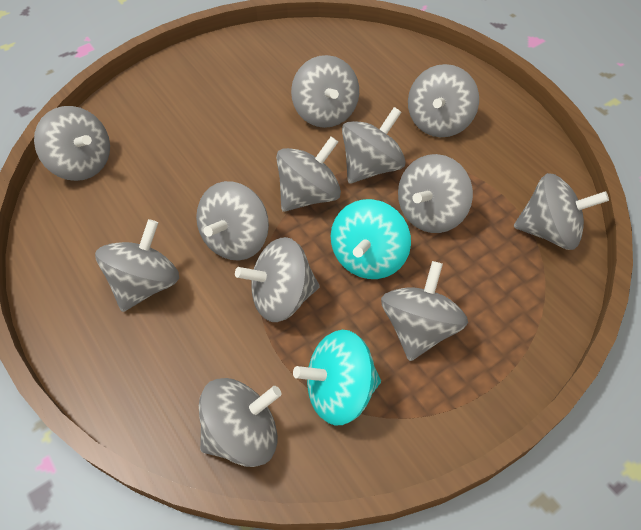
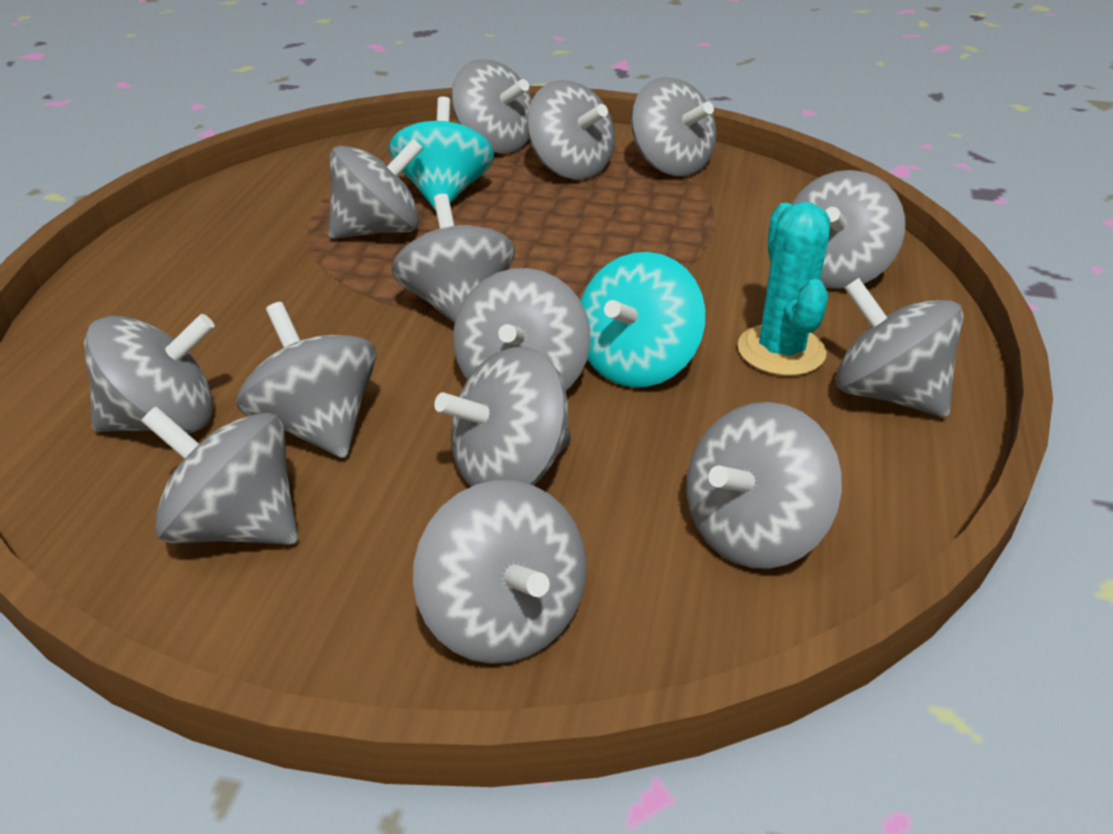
grey spinning top: [34,106,110,181] [95,219,179,312] [196,181,269,261] [199,378,282,467] [235,237,320,322] [276,137,341,211] [291,55,359,128] [342,107,406,183] [381,261,468,361] [398,154,473,233] [408,64,479,137] [514,173,609,250] = 12 -> [84,314,215,433] [141,407,298,545] [237,302,377,458] [328,138,423,239] [391,194,515,324] [413,480,586,664] [434,347,571,487] [451,59,532,153] [453,268,590,390] [527,80,615,180] [631,77,717,176] [687,402,842,569] [791,170,905,289] [836,278,963,417] = 14
turquoise cactus: none = 0 -> [738,202,830,376] = 1

